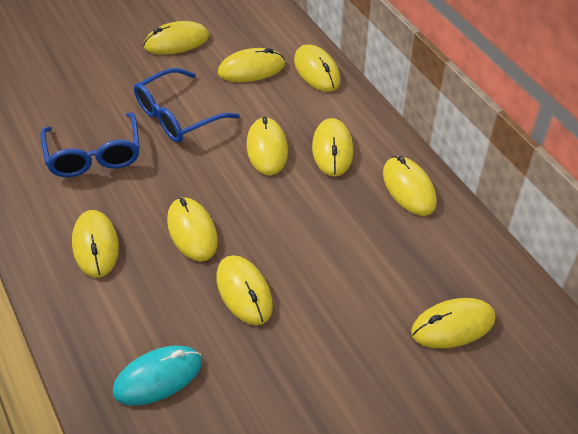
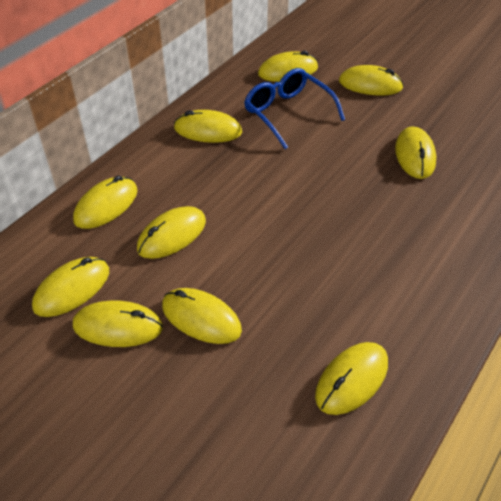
blue glasses: [40,112,140,177] [134,68,240,143] = 2 -> [244,68,345,149] = 1
turquoise mouse: [113,345,202,406] = 1 -> none = 0

